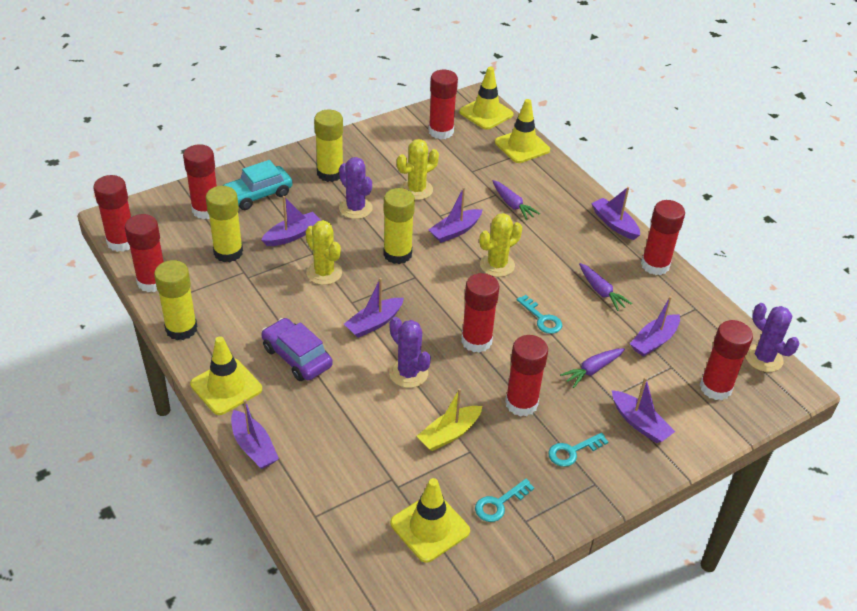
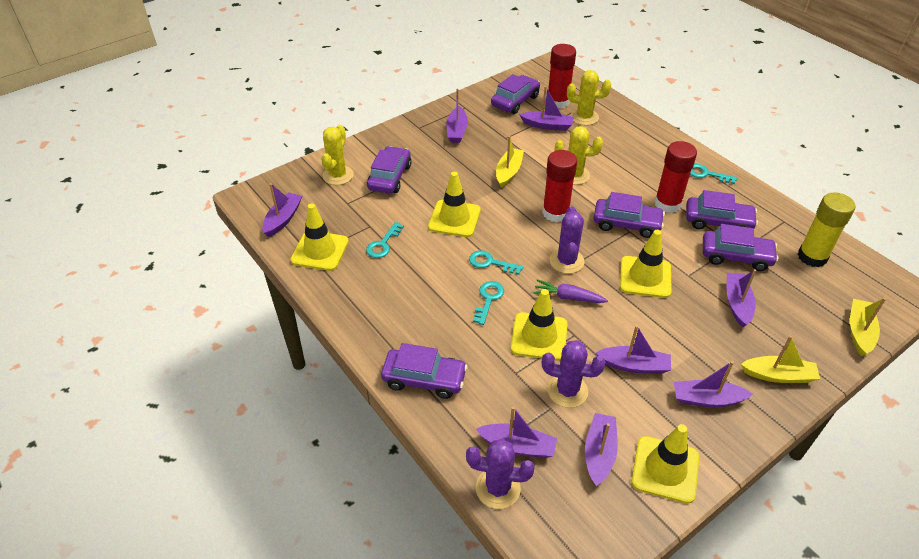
purple boat: [231,399,279,469] [261,196,321,246] [344,278,404,338] [428,187,482,243] [591,187,640,240] [612,377,675,443] [630,296,680,357] = 7 -> [262,183,302,237] [446,89,468,143] [476,407,557,458] [519,86,574,131] [585,413,618,486] [596,325,671,374] [674,361,753,407] [727,269,756,328] = 8
purple car: [261,318,333,381] = 1 -> [367,146,412,194] [381,343,468,399] [491,74,540,114] [593,192,665,238] [686,190,758,229] [703,224,779,271] = 6
purple carrot: [493,180,540,220] [560,348,625,388] [579,263,632,311] = 3 -> [533,279,608,303] = 1
red glue stick: [93,175,131,252] [125,214,164,292] [183,144,217,219] [429,70,458,139] [461,273,499,353] [505,335,548,417] [641,200,685,275] [700,320,753,400] = 8 -> [542,150,577,222] [548,44,576,109] [654,141,697,213] = 3
turquoise car: [223,160,293,210] = 1 -> none = 0
turquoise key: [475,479,534,522] [517,295,562,334] [548,433,608,467] = 3 -> [366,222,404,258] [469,250,523,275] [473,281,504,325] [690,164,737,184] = 4
yellow boat: [417,388,482,451] = 1 -> [496,136,524,188] [741,336,820,383] [850,298,886,356] = 3
yellow glue stick: [154,260,197,340] [206,186,243,262] [314,110,343,182] [383,188,415,264] = 4 -> [797,192,855,267] = 1
yellow traffic cone: [190,336,262,415] [390,478,470,563] [459,67,514,130] [495,99,550,163] = 4 -> [290,203,349,271] [428,172,481,237] [511,289,568,361] [620,230,672,298] [632,424,699,504] = 5

